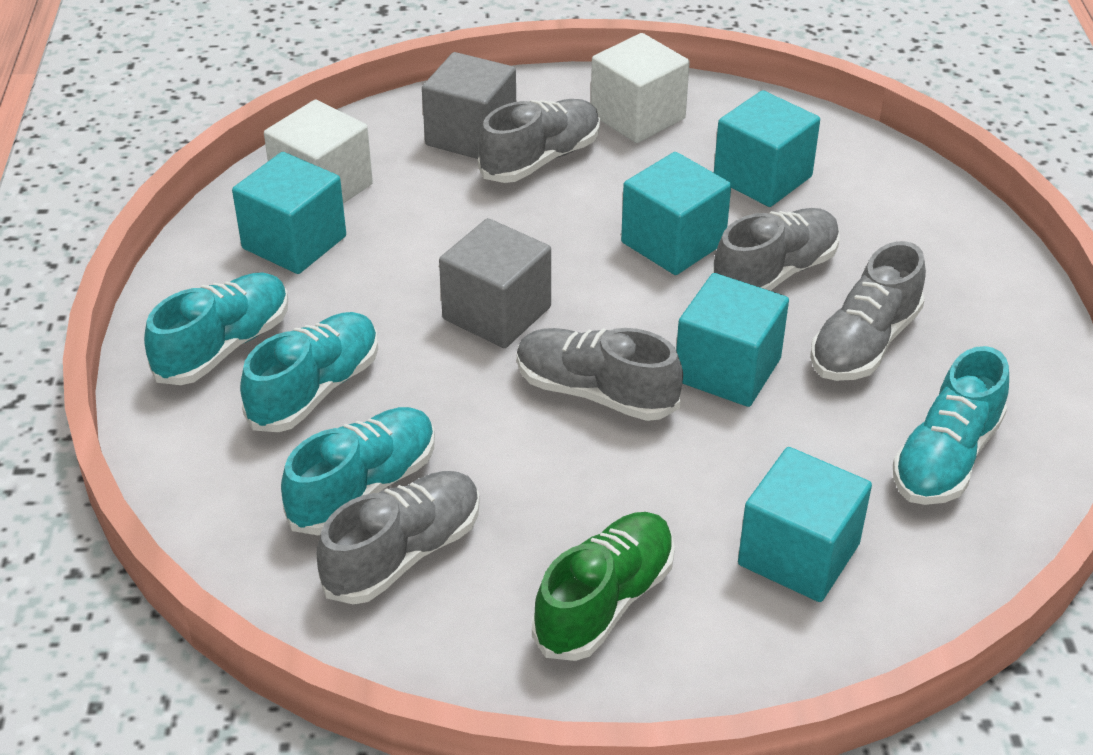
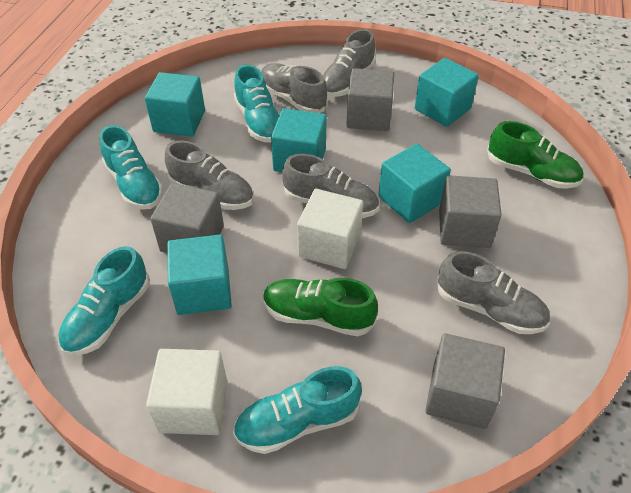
green shoe: [532,512,675,661] = 1 -> [263,278,378,336] [487,121,583,189] = 2
grey cube: [422,52,516,159] [439,218,551,348] = 2 -> [151,183,224,253] [346,68,394,131] [425,333,505,429] [439,175,502,248] = 4

